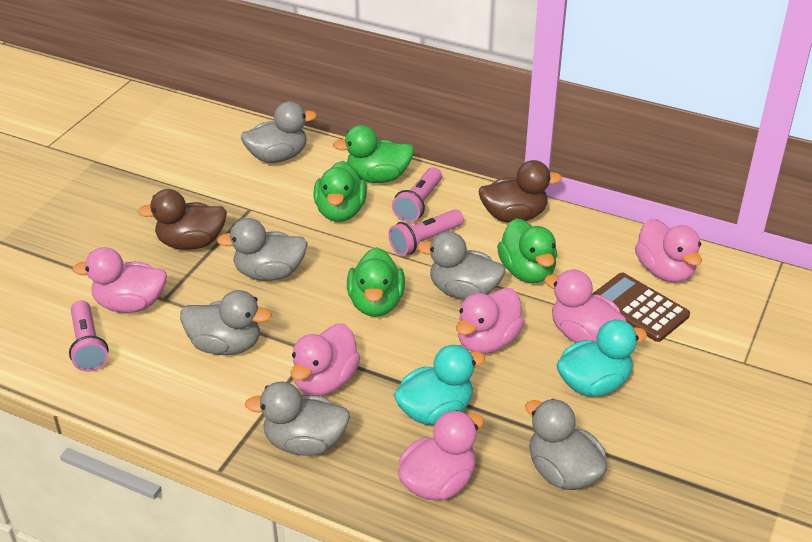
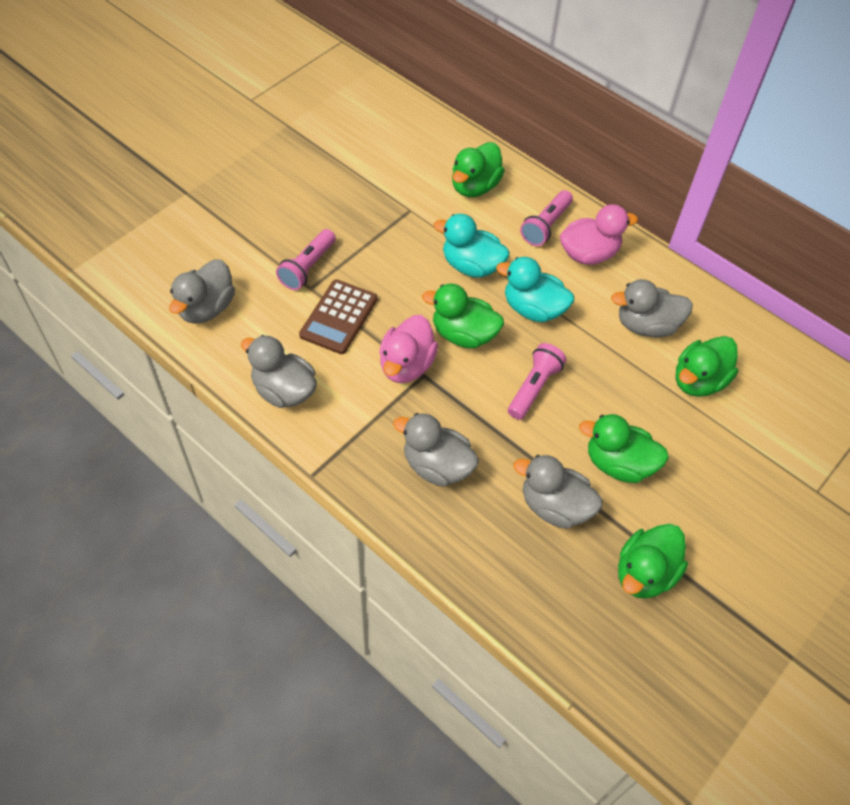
brown duck: [138,189,227,250] [479,160,562,223] = 2 -> none = 0
green duck: [313,161,367,222] [333,125,414,183] [347,247,405,317] [497,218,557,283] = 4 -> [422,283,504,348] [452,142,505,197] [579,414,669,483] [618,524,688,599] [675,336,738,397] = 5
grey duck: [180,290,272,355] [217,218,308,281] [241,101,317,163] [245,381,350,456] [418,231,506,300] [525,399,607,490] = 6 -> [169,259,235,324] [241,335,317,408] [393,413,479,487] [513,455,602,529] [611,279,693,338] = 5
pink duck: [72,247,167,313] [291,323,360,396] [398,410,484,500] [456,288,524,354] [544,269,627,343] [635,219,702,283] = 6 -> [379,315,438,383] [560,204,638,265] = 2

